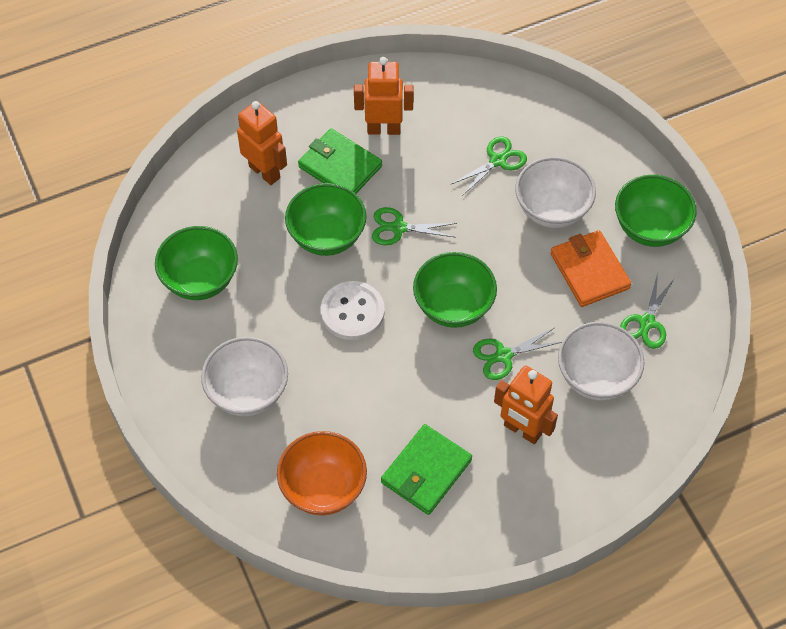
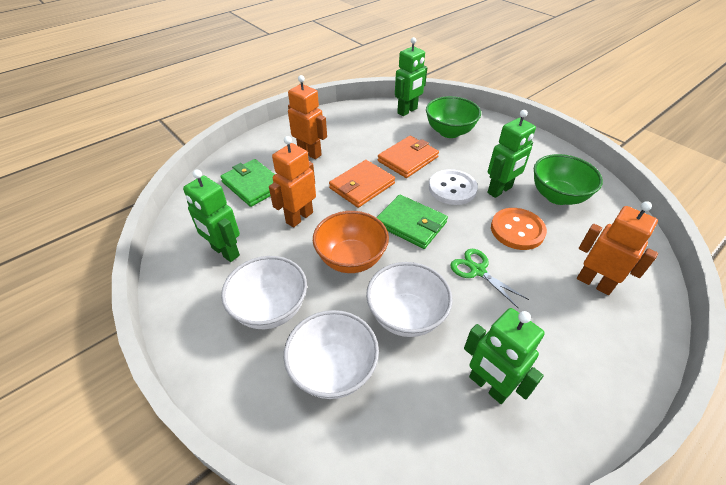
green bowl: [155,226,238,300] [285,183,367,256] [413,252,497,328] [615,175,697,247] = 4 -> [426,96,481,138] [534,154,603,205] = 2
green robot: none = 0 -> [183,170,240,262] [395,37,427,116] [464,308,544,404] [487,110,536,198] = 4
green scissors: [372,207,457,245] [450,137,527,196] [473,328,561,380] [620,273,675,349] = 4 -> [450,249,529,309] = 1
orange button: none = 0 -> [491,208,547,250] = 1
orange wallet: [550,230,631,307] = 1 -> [329,160,395,208] [378,136,439,178] = 2

